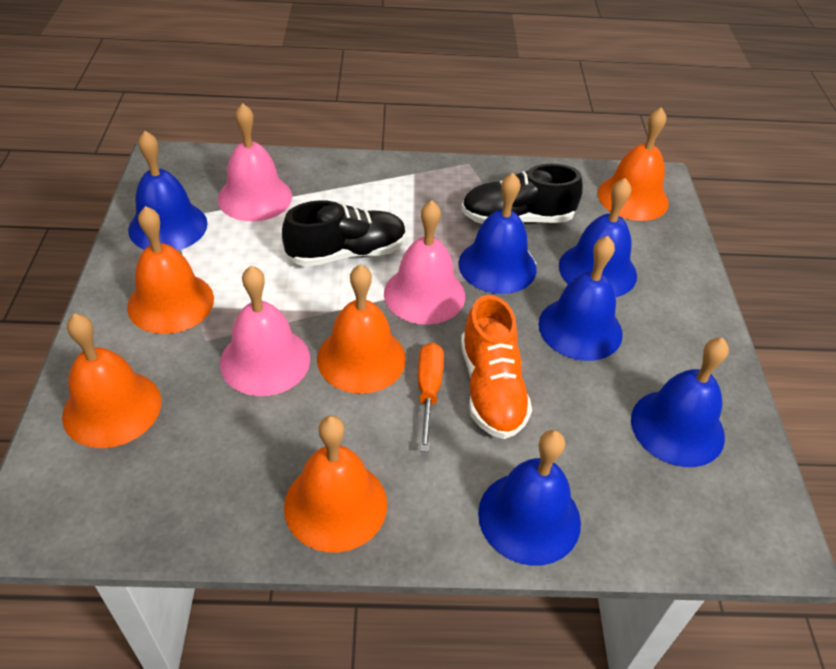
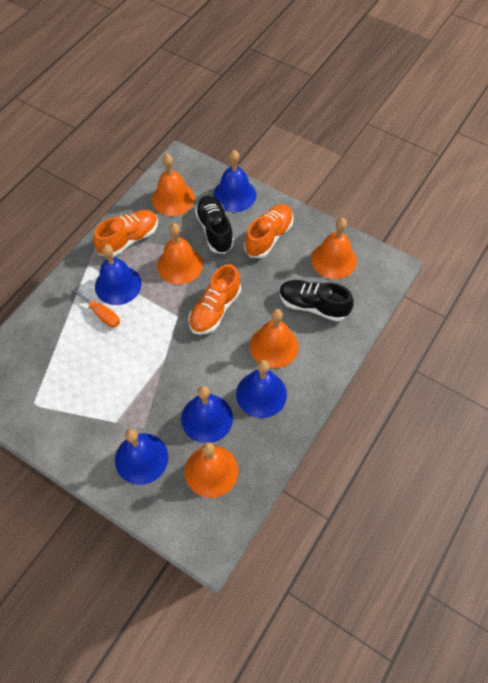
blue bell: [128,131,208,251] [458,173,537,294] [478,430,581,566] [539,236,623,361] [559,178,637,297] [631,338,729,467] = 6 -> [95,244,142,305] [115,429,168,485] [181,386,233,443] [213,150,256,212] [236,360,287,418] = 5
orange shoe: [461,295,532,439] = 1 -> [93,210,158,257] [188,264,241,335] [244,204,294,258] = 3
pink bell: [218,103,292,221] [220,266,310,396] [384,200,465,325] = 3 -> none = 0

